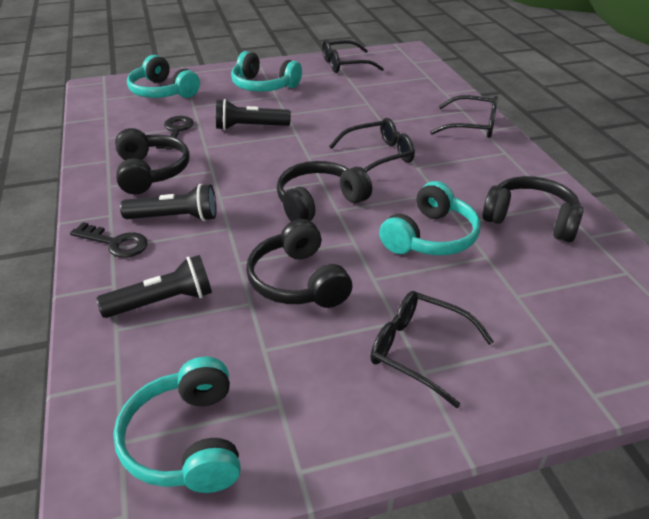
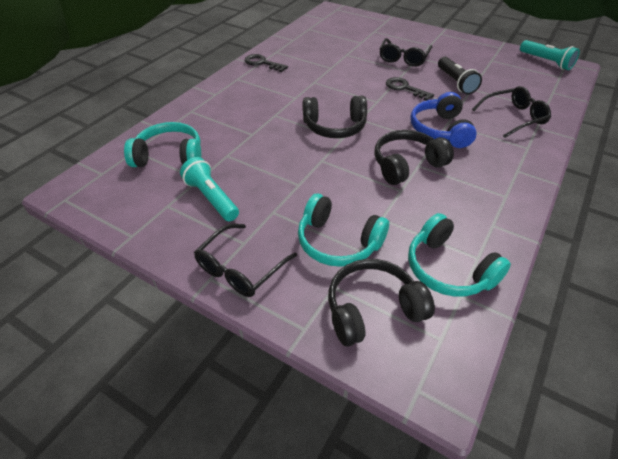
black flashlight: [96,255,212,318] [120,184,217,221] [216,99,291,130] = 3 -> [438,57,482,94] = 1
black glasses: [322,39,384,73] [329,118,415,172] [370,291,494,408] [430,95,498,138] = 4 -> [194,224,297,297] [380,38,432,67] [472,86,551,138] = 3
black headphones: [115,128,190,194] [246,219,352,308] [277,161,372,222] [482,176,584,242] = 4 -> [303,96,367,138] [328,259,435,347] [374,130,454,185] = 3
blue headphones: none = 0 -> [410,92,477,148] = 1
turquoise flashlight: none = 0 -> [180,157,239,221] [520,40,580,70] = 2
turquoise headphones: [113,356,241,493] [127,55,200,98] [231,51,302,92] [379,181,481,255] = 4 -> [124,122,201,167] [298,194,389,267] [408,213,511,297] = 3

